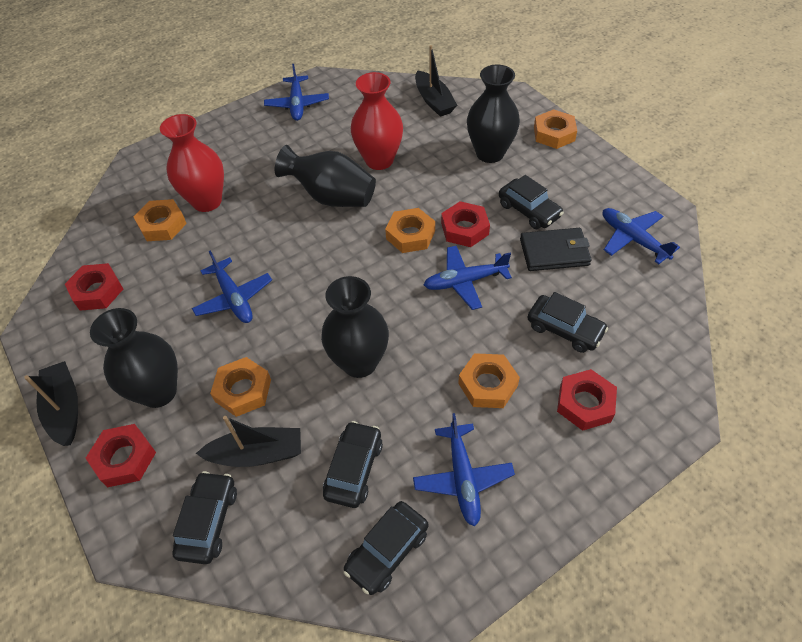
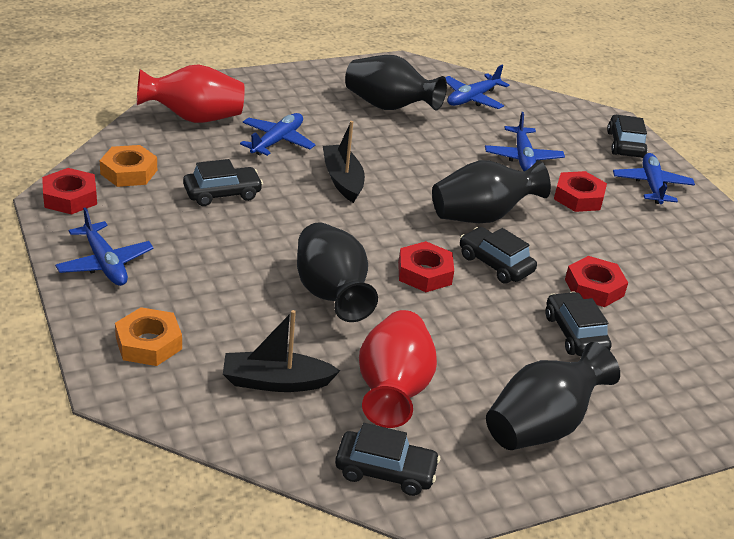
black boat: [24,361,78,446] [196,416,301,467] [415,45,457,117] = 3 -> [223,310,340,392] [323,121,365,203] = 2
black wallet: [520,228,592,271] = 1 -> none = 0
orange nut: [134,199,187,241] [210,357,271,417] [385,208,435,253] [458,353,520,408] [534,109,577,149] = 5 -> [99,145,157,187] [115,307,182,366] = 2

